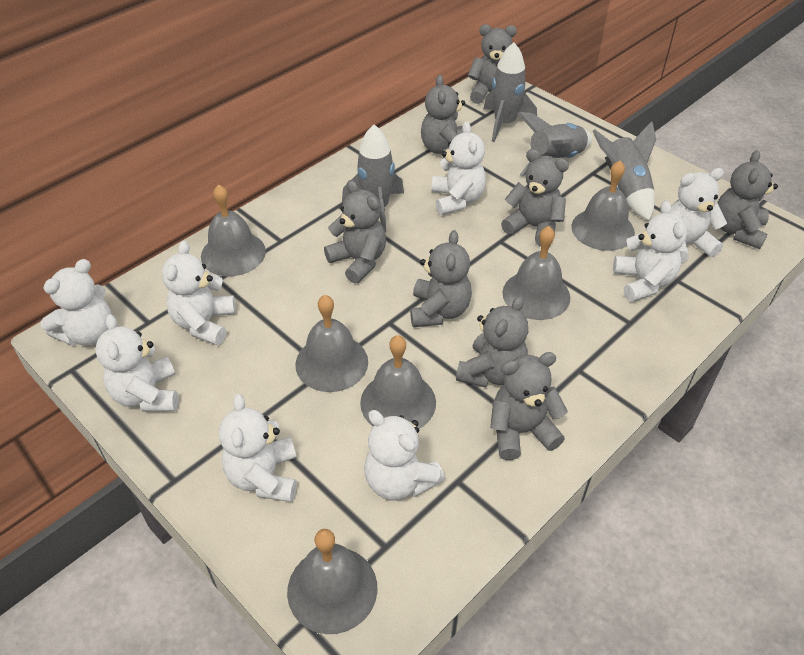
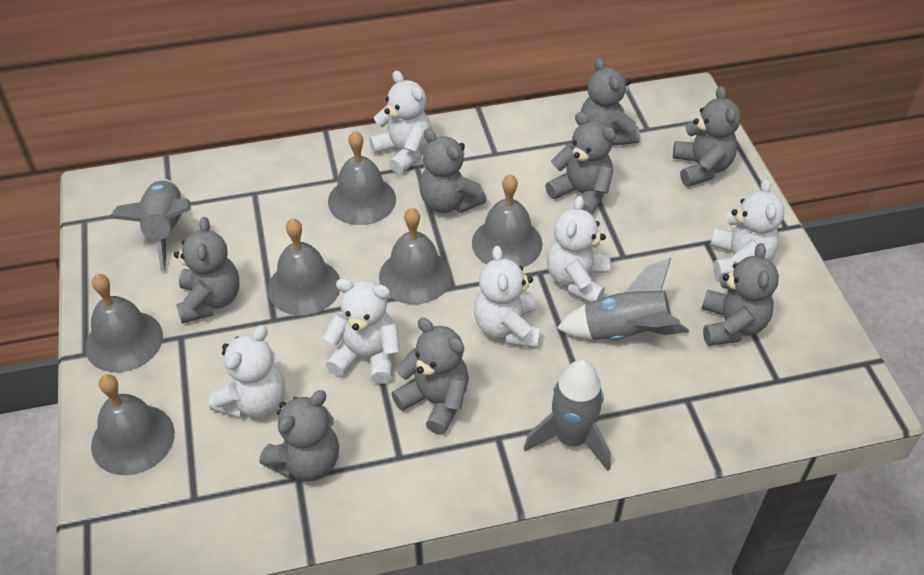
grey rocket: [342,125,404,232] [483,42,537,142] [517,112,592,176] [593,121,656,220] = 4 -> [110,179,191,271] [524,360,611,471] [557,258,689,340] = 3
white teddy bear: [41,259,111,346] [95,314,178,412] [162,240,236,345] [219,394,297,502] [364,410,445,500] [432,121,486,215] [613,201,687,302] [671,168,727,263] = 8 -> [209,325,285,419] [323,278,400,384] [369,70,432,174] [474,246,540,348] [547,196,610,302] [710,178,784,279] = 6

